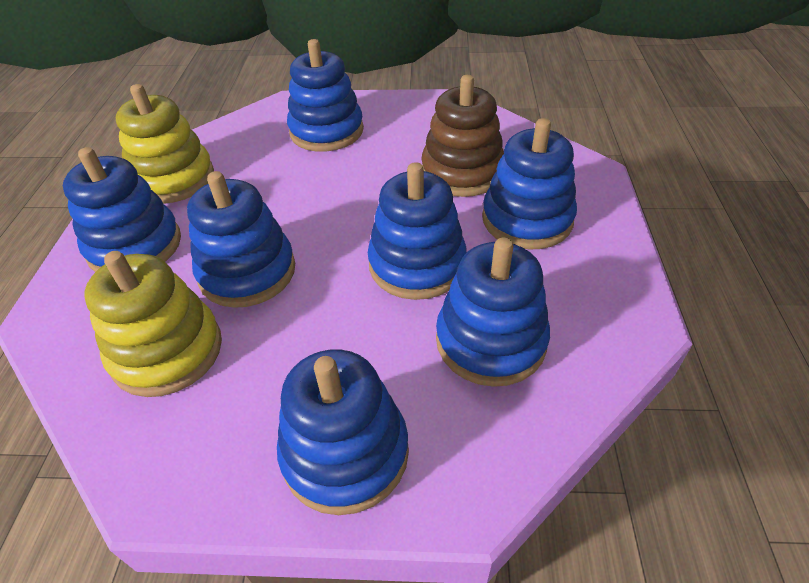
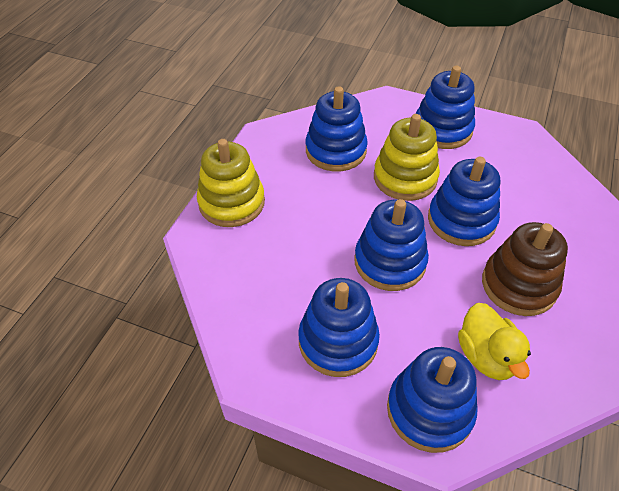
blue stacking toy: [63,147,181,272] [187,171,295,308] [277,349,409,515] [287,39,364,152] [368,162,467,300] [436,237,550,387] [482,118,577,249] = 7 -> [298,278,380,377] [306,86,368,171] [354,199,429,291] [387,347,477,453] [416,66,475,149] [428,157,500,246] = 6
yellow duck: none = 0 -> [458,303,531,380] = 1

